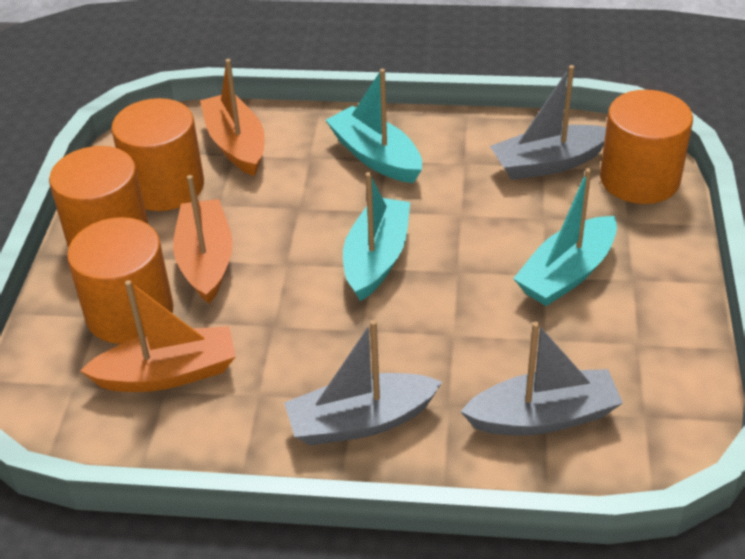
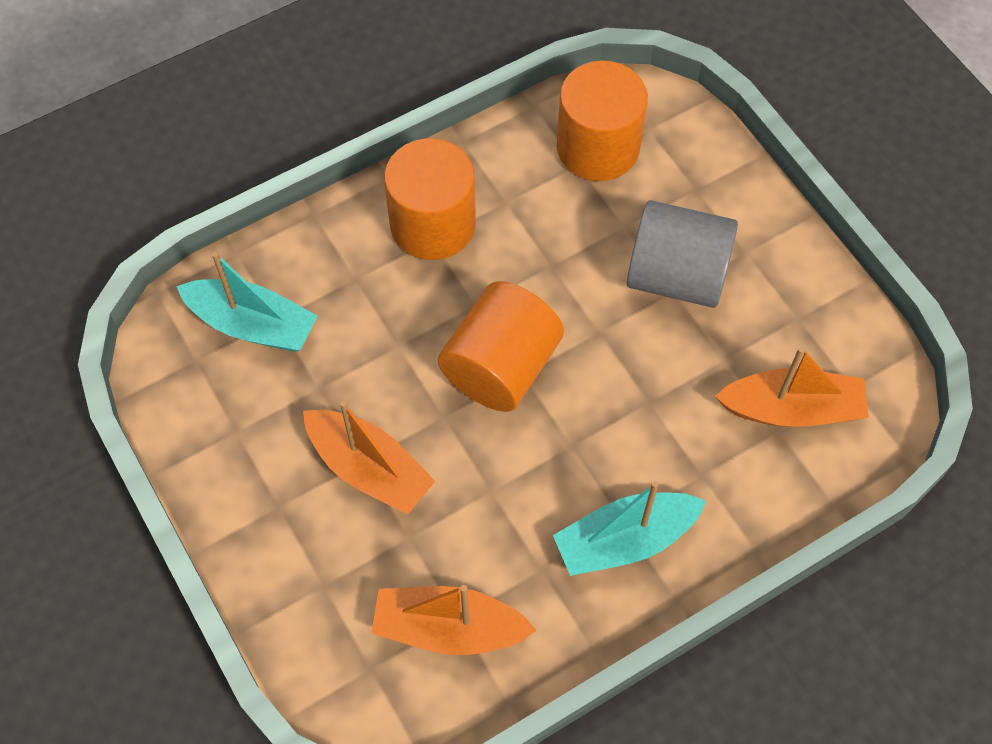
grey boat: [284,320,442,445] [460,322,623,435] [490,65,606,180] = 3 -> none = 0
grey cylinder: none = 0 -> [627,200,738,308] = 1
orange cylinder: [49,146,148,248] [67,217,174,344] [111,98,204,211] [600,90,693,204] = 4 -> [384,138,476,260] [438,281,564,412] [557,60,648,181] = 3
turquoise boat: [326,69,422,183] [343,172,410,301] [513,168,617,306] = 3 -> [176,252,317,352] [553,481,706,576] = 2

